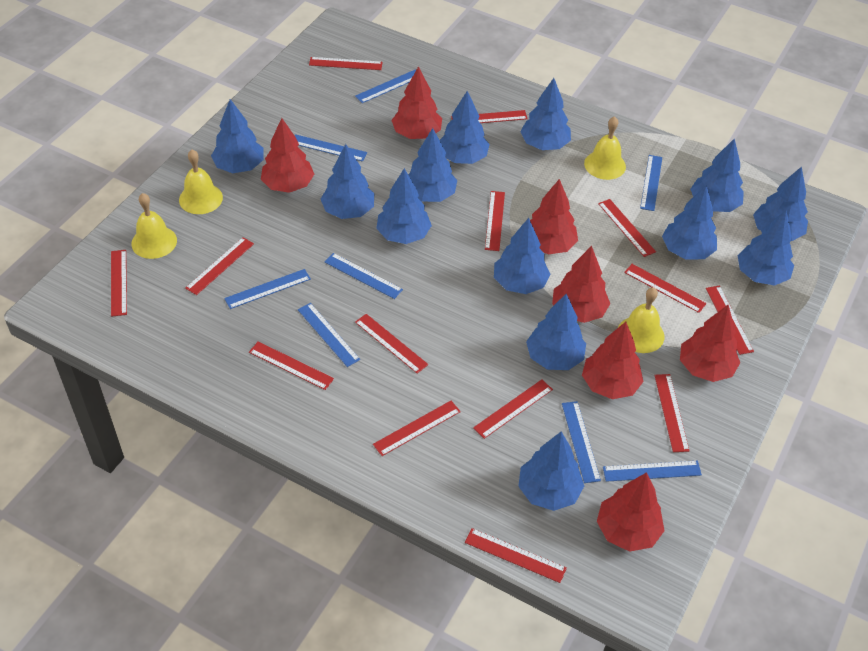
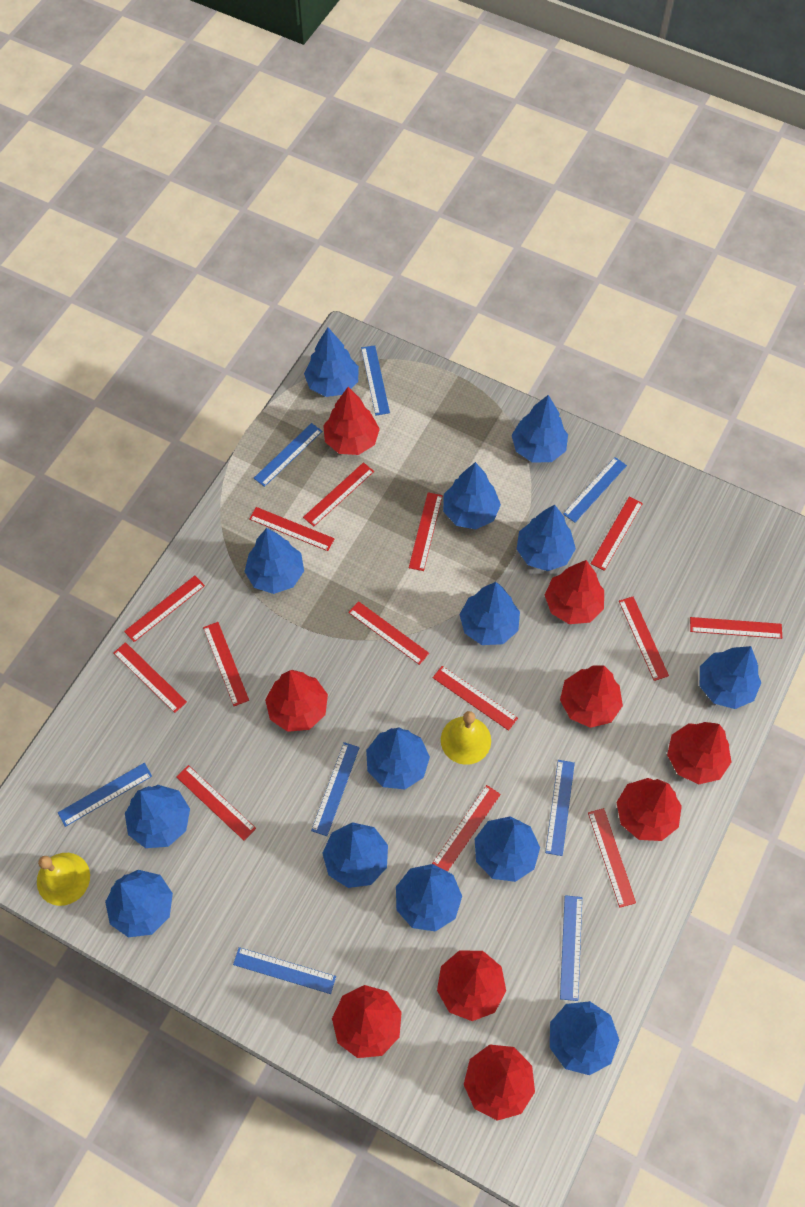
blue tree: [211,99,263,173] [321,144,374,219] [376,168,432,244] [408,128,457,202] [440,91,490,164] [494,218,550,294] [518,432,584,511] [520,78,571,150] [526,294,586,370] [662,185,717,259] [690,138,744,212] [737,210,794,286] [753,166,808,241] = 13 -> [105,870,173,937] [125,785,190,848] [244,528,304,594] [304,327,359,397] [322,822,388,888] [366,727,430,790] [396,864,462,932] [443,462,501,529] [459,582,520,645] [475,816,540,882] [512,395,568,463] [517,505,576,571] [550,1001,619,1075] [700,646,761,709] = 14
red tree: [261,118,314,193] [391,66,442,139] [530,179,578,254] [552,246,610,323] [582,322,643,399] [597,472,665,552] [680,305,740,382] = 7 -> [265,670,328,732] [323,387,380,455] [332,985,402,1058] [437,951,506,1021] [464,1045,535,1121] [545,560,604,624] [560,665,623,728] [616,778,682,841] [667,722,731,784] = 9
yellow bell: [131,193,177,259] [179,150,223,214] [584,116,626,180] [618,287,664,353] = 4 -> [37,853,90,906] [441,711,491,765] = 2

